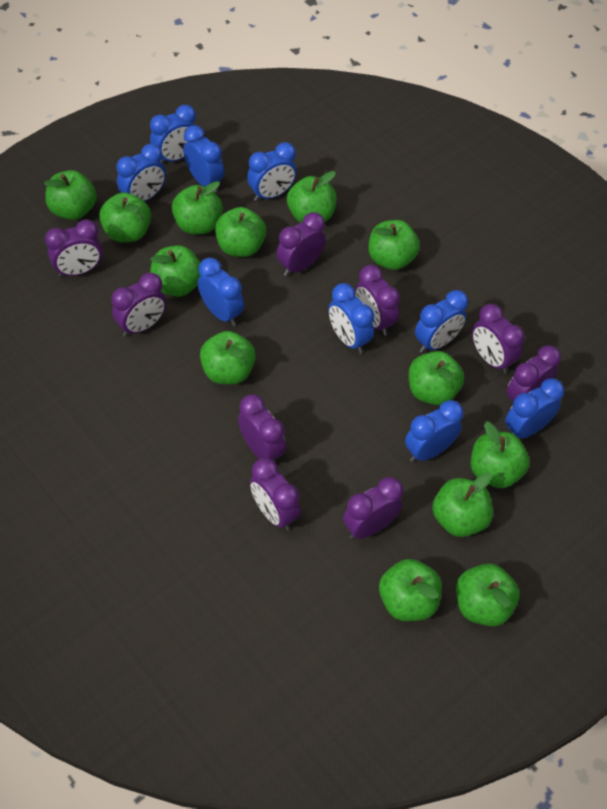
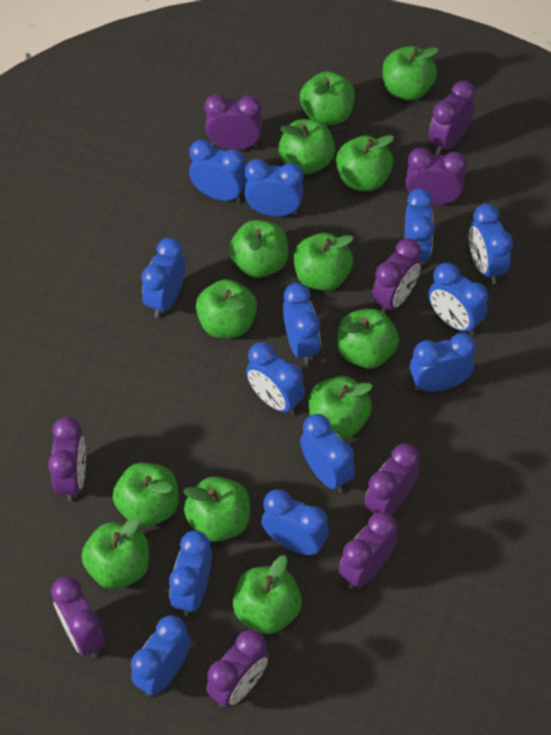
blue clock: [116,144,166,202] [150,105,196,164] [183,125,224,192] [198,258,244,326] [247,142,297,202] [328,283,374,354] [405,400,463,462] [415,290,468,353] [505,378,564,439] = 9 -> [131,615,191,696] [141,238,185,318] [169,531,212,616] [189,139,247,202] [244,159,303,216] [246,342,305,415] [261,489,329,555] [283,283,321,365] [300,414,355,493] [405,188,435,261] [410,333,476,392] [428,263,488,335] [469,204,513,284] = 13

